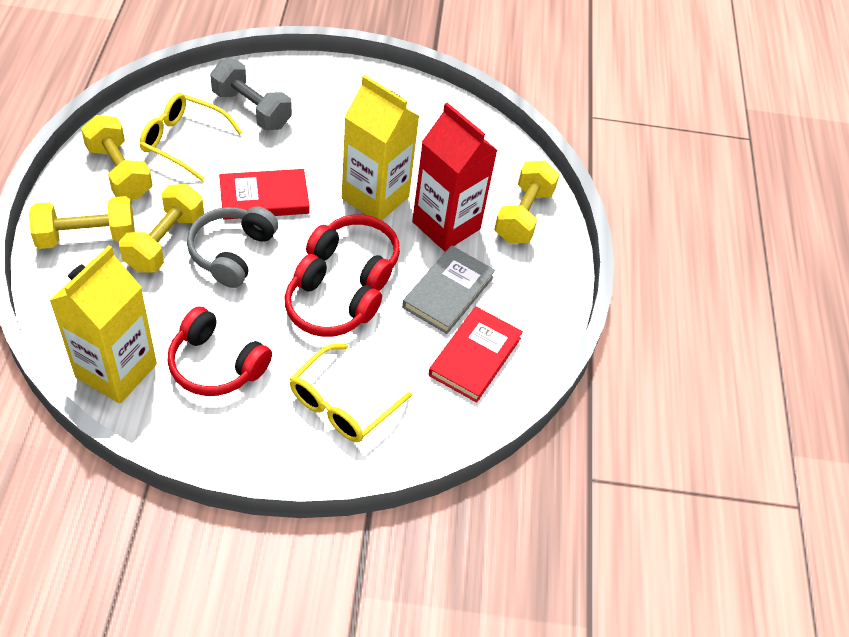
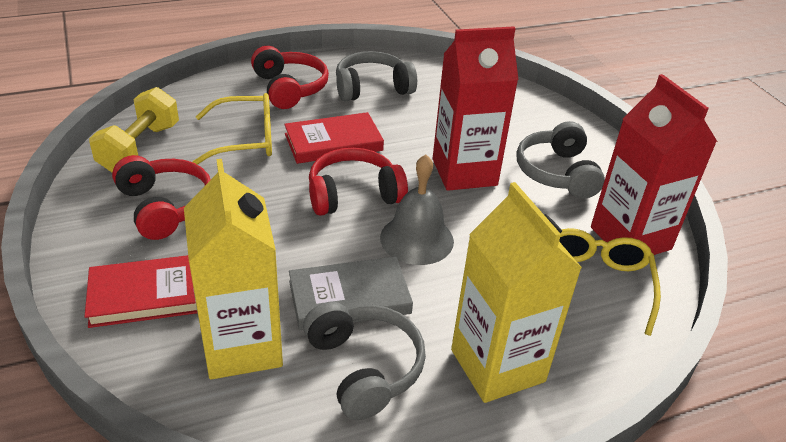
grey bell: none = 0 -> [380,154,454,265] = 1
grey dumbbell: [210,59,292,130] = 1 -> none = 0
grey headphones: [187,206,278,288] = 1 -> [303,302,426,420] [336,51,417,101] [516,121,605,199] = 3
red carton: [412,103,498,251] = 1 -> [433,26,519,191] [591,74,717,255] = 2
yellow dumbbell: [29,196,135,249] [81,115,153,200] [119,184,204,273] [494,161,560,244] = 4 -> [89,87,179,172] = 1

